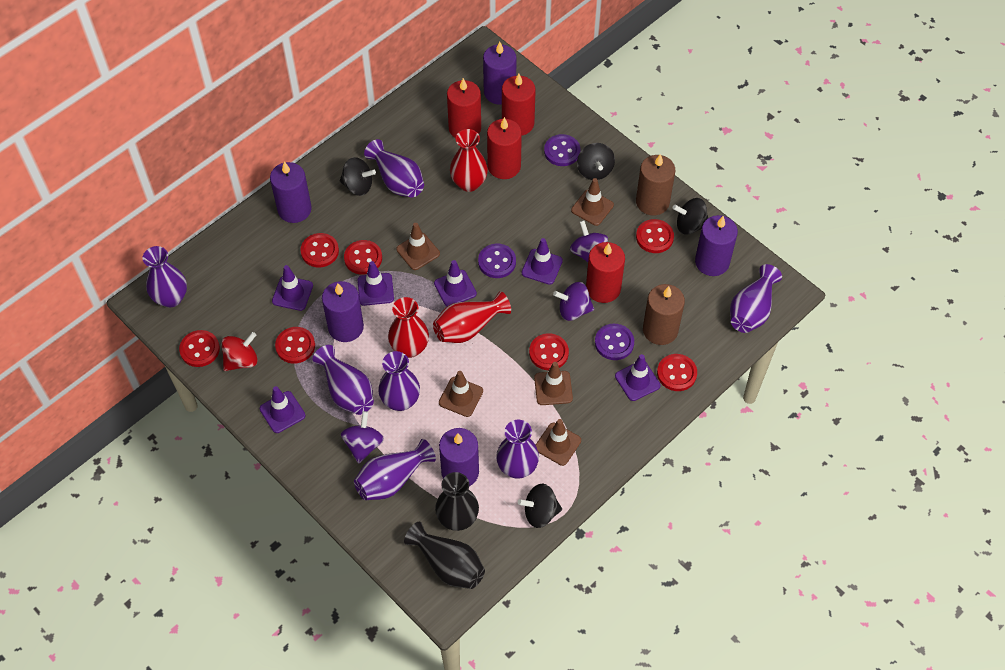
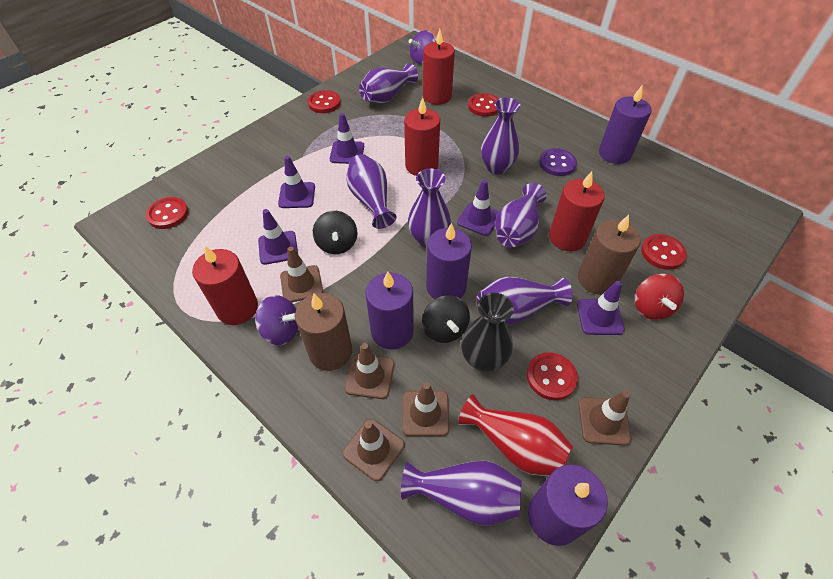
black spinning top: [340,157,376,196] [518,484,562,528] [577,143,615,180] [672,198,708,235] = 4 -> [313,211,357,254] [422,295,470,343] = 2
black vase: [404,521,485,589] [435,472,479,531] = 2 -> [461,293,514,372] = 1
purple button: [478,244,516,278] [544,134,580,166] [595,324,634,360] = 3 -> [539,148,577,176] = 1
purple candle: [270,162,312,223] [322,281,364,342] [439,428,479,486] [483,42,517,105] [695,215,738,276] = 5 -> [366,271,414,350] [426,223,472,299] [528,464,608,546] [599,85,652,164] = 4
purple spinning top: [341,411,384,463] [553,282,594,321] [570,220,608,262] = 3 -> [255,295,298,345] [409,30,435,64] = 2
purple traffic cone: [260,386,305,433] [272,265,313,311] [358,261,394,306] [434,260,477,306] [522,238,563,285] [615,354,661,401] = 6 -> [258,209,298,265] [278,156,315,208] [330,113,364,164] [457,180,499,236] [577,281,625,335] = 5
red button: [179,330,220,367] [275,327,315,364] [300,233,339,267] [344,240,382,275] [529,333,569,370] [636,219,674,253] [657,354,697,391] = 7 -> [146,197,189,229] [308,90,341,113] [468,93,499,117] [527,352,578,400] [641,234,687,270] = 5
red vase: [388,297,429,358] [433,291,511,343] [450,129,488,192] = 3 -> [458,394,573,476] = 1

